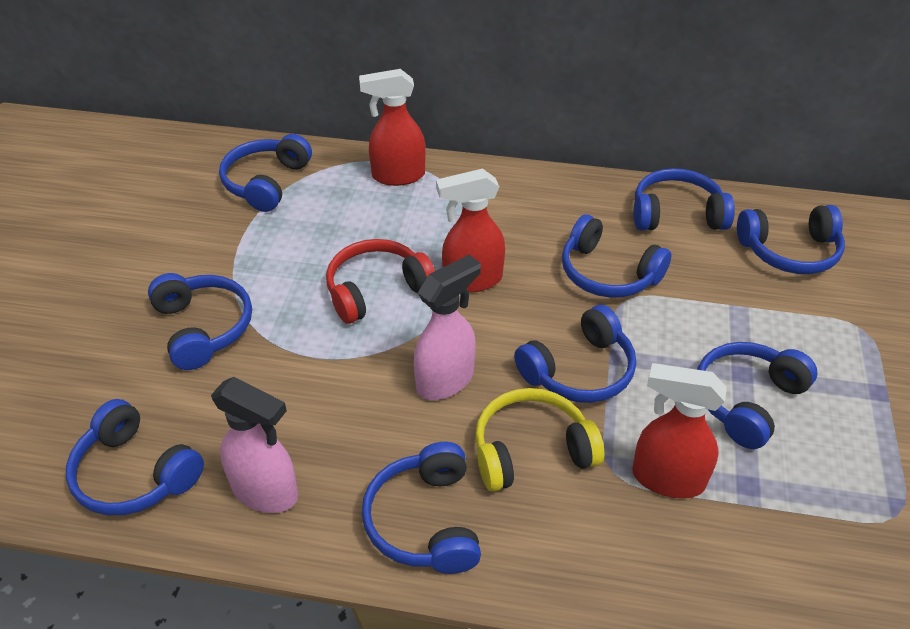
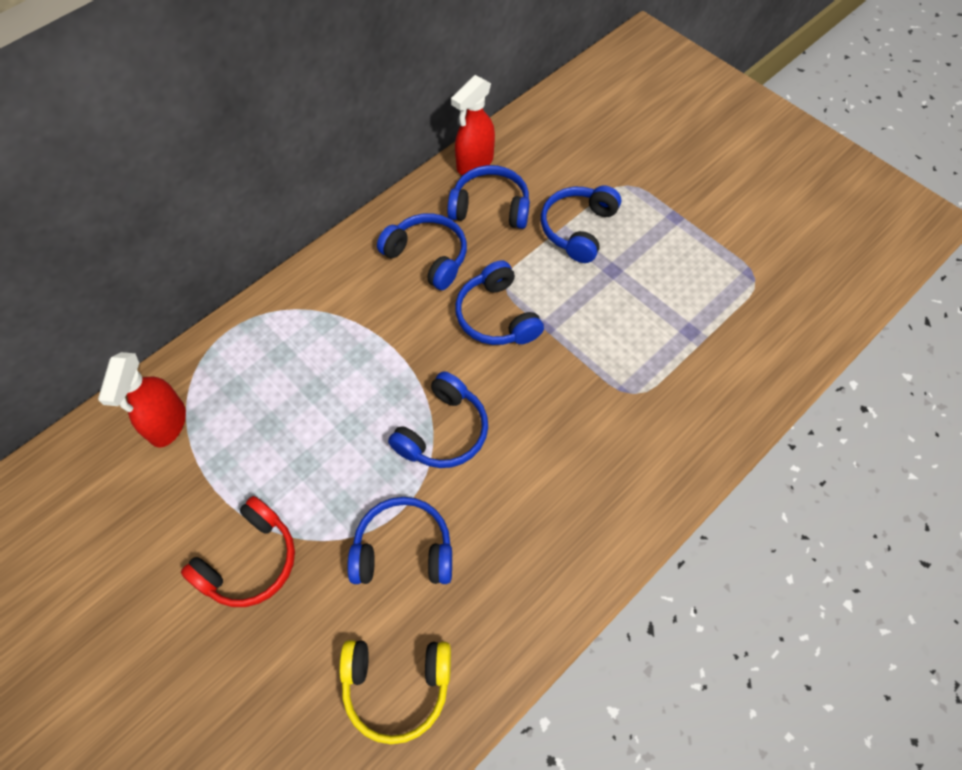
blue headphones: [66,399,204,515] [148,273,252,370] [219,134,312,212] [362,442,481,574] [514,305,636,403] [562,215,671,298] [633,168,735,231] [697,342,817,449] [737,205,845,274] = 9 -> [347,497,452,584] [377,213,467,290] [388,371,488,468] [447,165,530,229] [455,260,544,345] [541,186,621,263] = 6
pink spray bottle: [211,377,298,513] [413,255,481,400] = 2 -> none = 0
red spray bottle: [359,69,426,186] [436,169,505,293] [633,363,727,498] = 3 -> [98,352,186,448] [451,75,495,175] = 2

